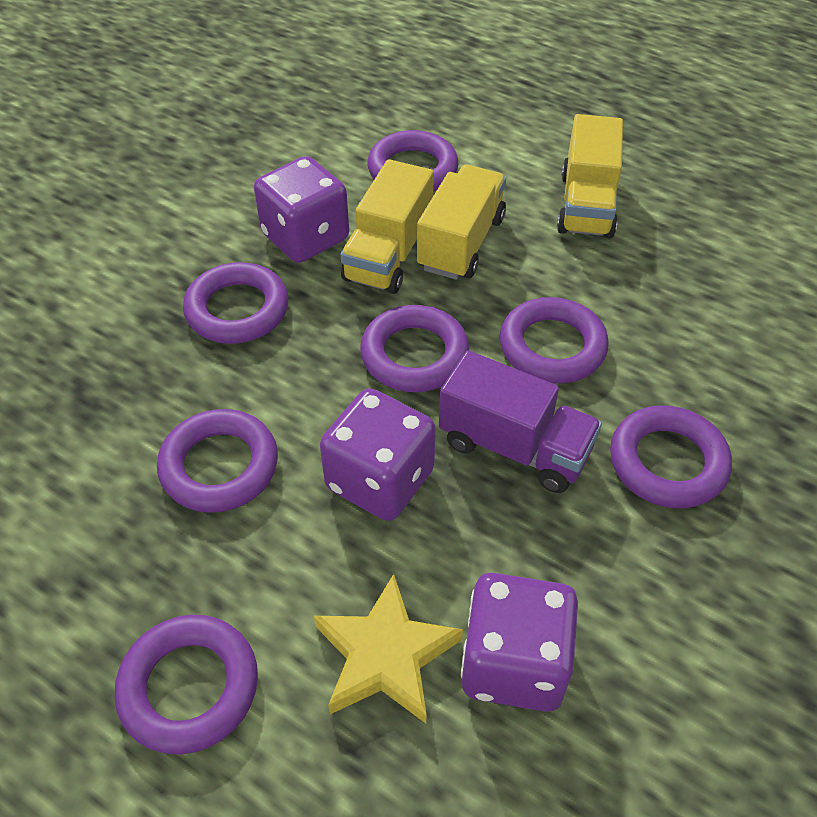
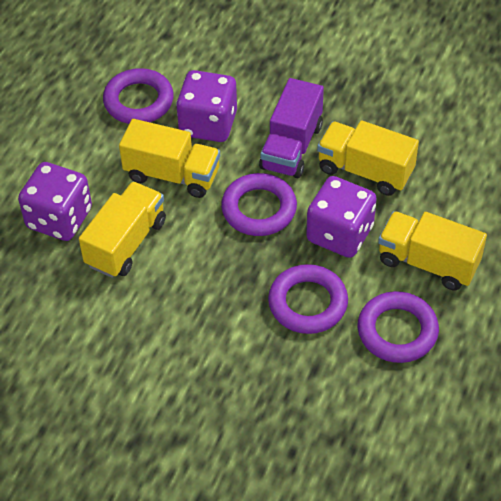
purple ring: [115,615,258,754] [157,409,278,513] [183,262,288,344] [360,305,469,392] [367,130,459,192] [500,297,609,384] [610,406,732,508] = 7 -> [103,68,174,124] [221,173,297,236] [268,264,348,334] [357,291,439,363] = 4
yellow star: [314,574,463,724] = 1 -> none = 0
yellow truck: [340,159,434,294] [417,165,506,280] [557,114,623,239] = 3 -> [79,181,166,278] [119,119,220,198] [317,120,419,196] [378,211,487,290] = 4

